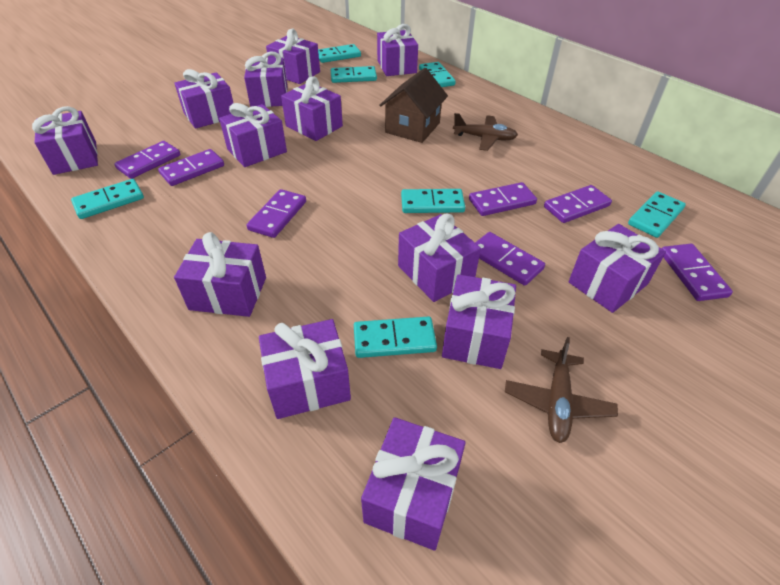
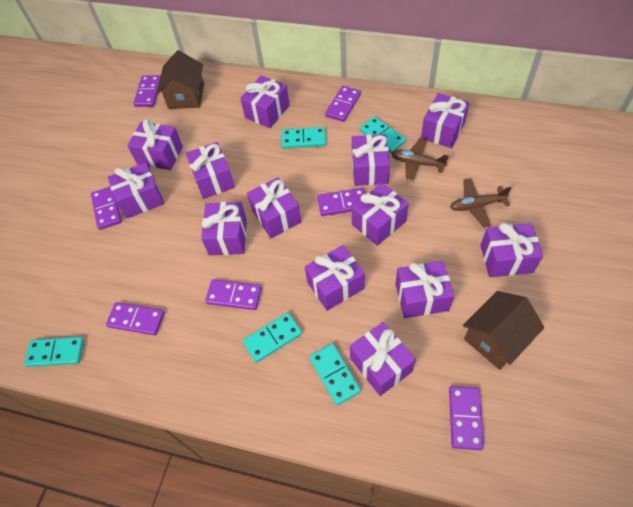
brown house: [379,68,448,143] = 1 -> [157,50,204,109] [463,291,544,370] = 2
turquoise domino: [71,179,144,219] [318,44,361,63] [331,66,377,83] [354,317,437,358] [401,189,465,213] [419,62,456,87] [628,191,686,238] = 7 -> [24,337,84,367] [243,312,302,363] [281,127,326,149] [309,343,361,405] [360,116,406,153] = 5

